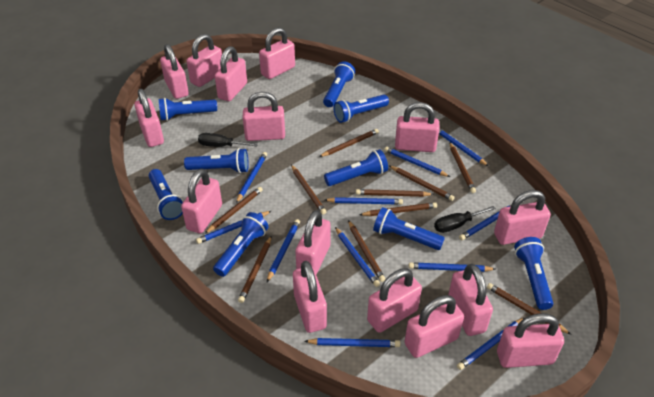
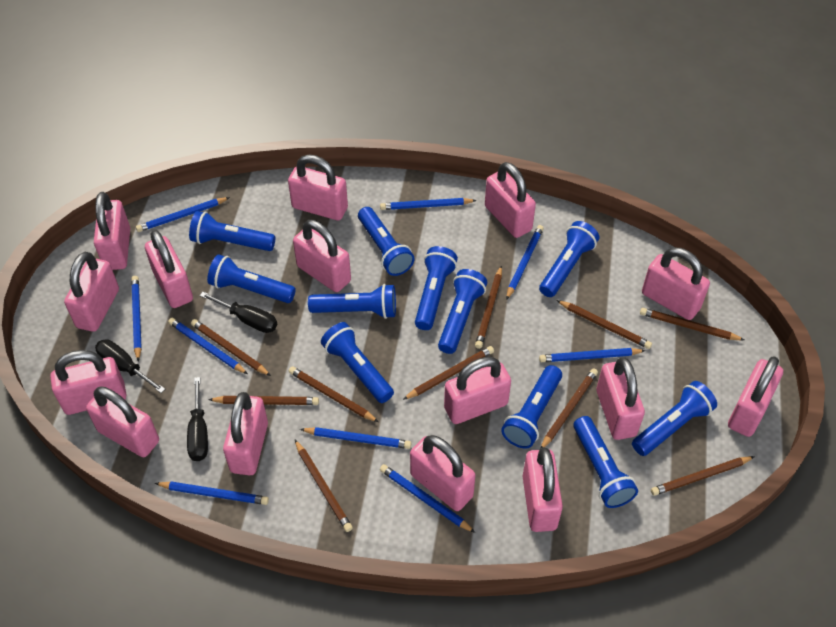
black screwdriver: [198,133,258,147] [434,206,496,233] = 2 -> [95,339,165,393] [187,377,208,461] [200,292,277,333] = 3
blue flashlight: [149,169,184,220] [158,98,217,121] [184,148,249,173] [213,212,269,277] [323,61,355,107] [324,149,388,186] [333,95,389,123] [373,207,445,250] [514,237,553,310] = 9 -> [189,211,276,251] [207,254,296,303] [308,284,396,319] [321,322,394,403] [358,207,415,276] [415,246,458,330] [438,269,487,354] [501,365,562,449] [539,221,599,297] [573,416,638,508] [632,381,717,456] = 11
blue pencil: [196,211,271,244] [236,152,267,203] [267,219,300,282] [304,338,400,347] [325,197,403,205] [335,227,380,287] [384,147,450,177] [409,262,495,272] [439,128,488,166] [457,318,524,370] [459,205,511,240] = 11 -> [131,276,142,361] [136,197,230,232] [155,482,269,505] [168,318,248,374] [300,427,411,449] [380,198,477,210] [380,464,475,533] [506,225,544,300] [539,348,646,362] = 9

